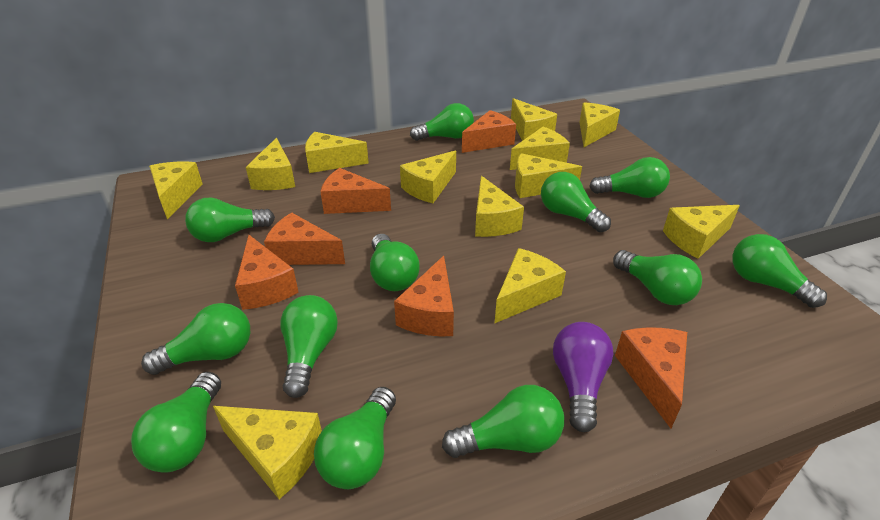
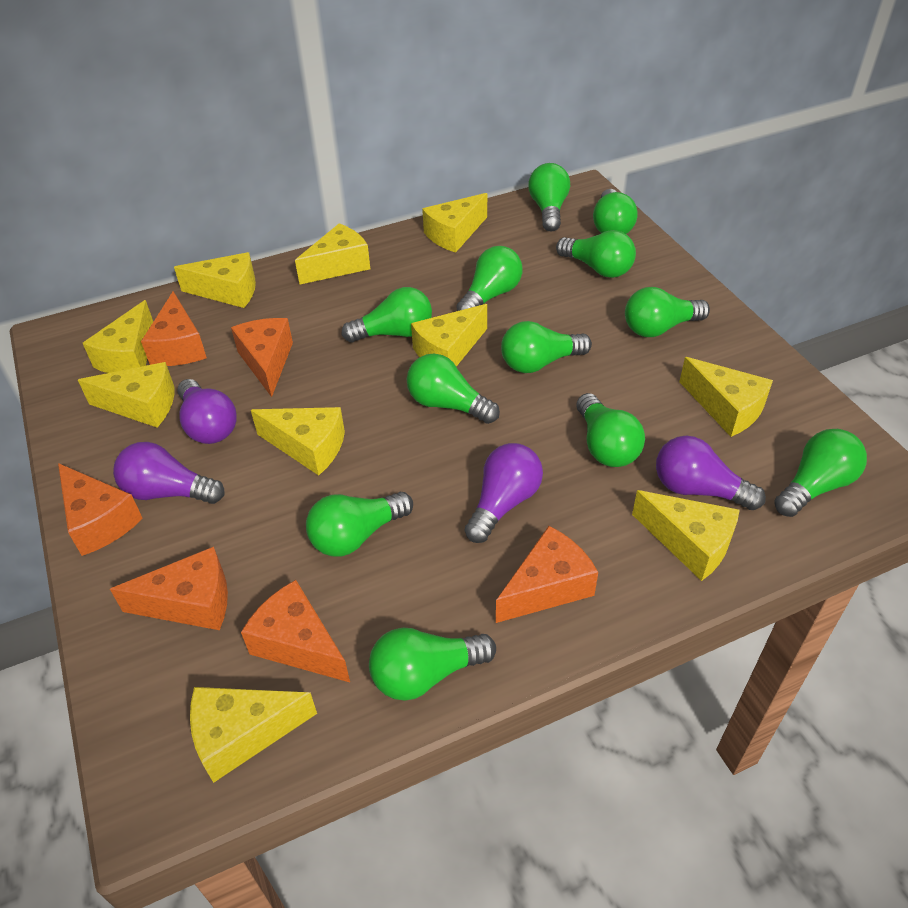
purple light bulb: [553,322,613,432] = 1 -> [113,442,224,504] [177,379,237,444] [464,443,543,543] [656,436,766,510] = 4
yellow cheese: [149,162,203,220] [213,406,322,499] [246,138,295,190] [305,132,369,173] [400,150,456,203] [475,176,524,237] [494,248,566,324] [510,127,570,170] [511,98,557,141] [515,153,582,198] [579,102,620,147] [663,205,740,259] = 12 -> [78,362,174,428] [83,300,153,373] [174,252,256,308] [190,687,317,783] [251,407,345,476] [295,223,370,285] [411,304,487,367] [422,193,487,253] [632,490,740,581] [679,357,773,437] = 10

